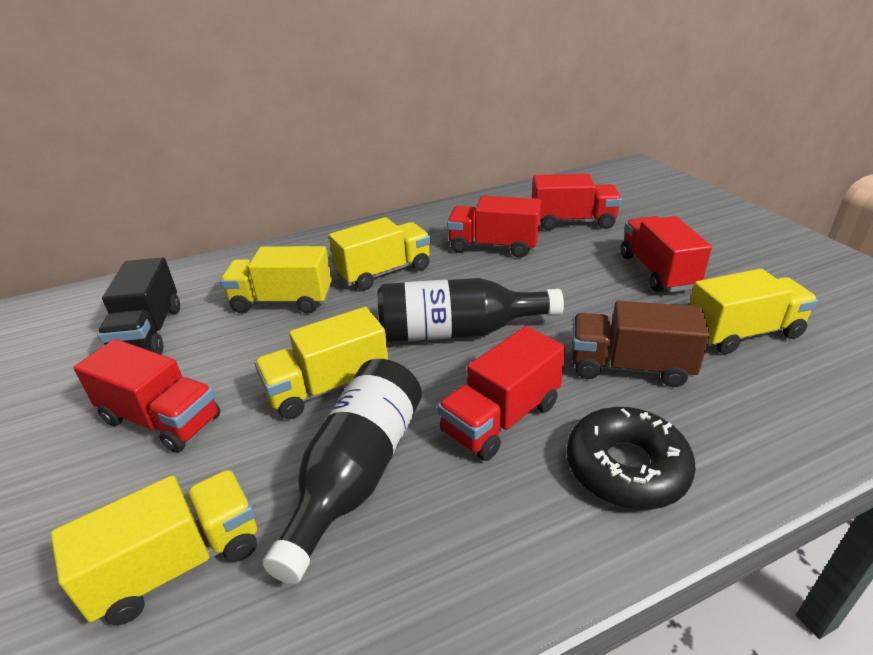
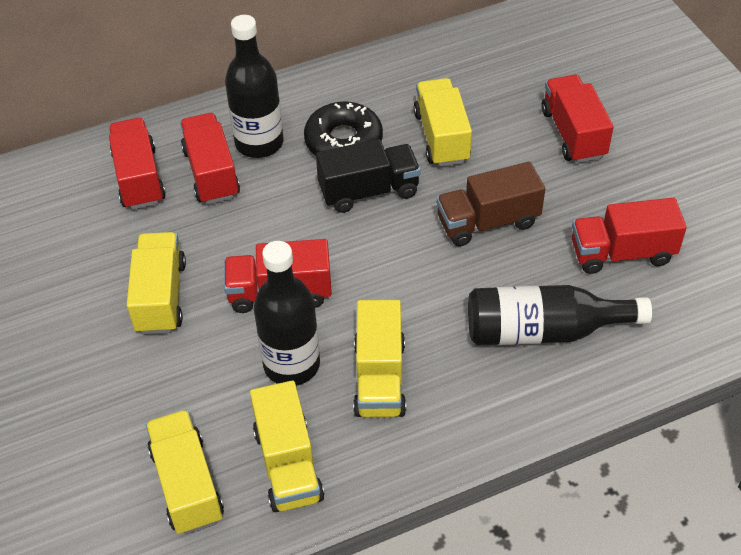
black bottle: [262,359,422,584] [378,278,564,342] = 2 -> [225,15,284,158] [254,241,320,386] [468,285,652,346] = 3

